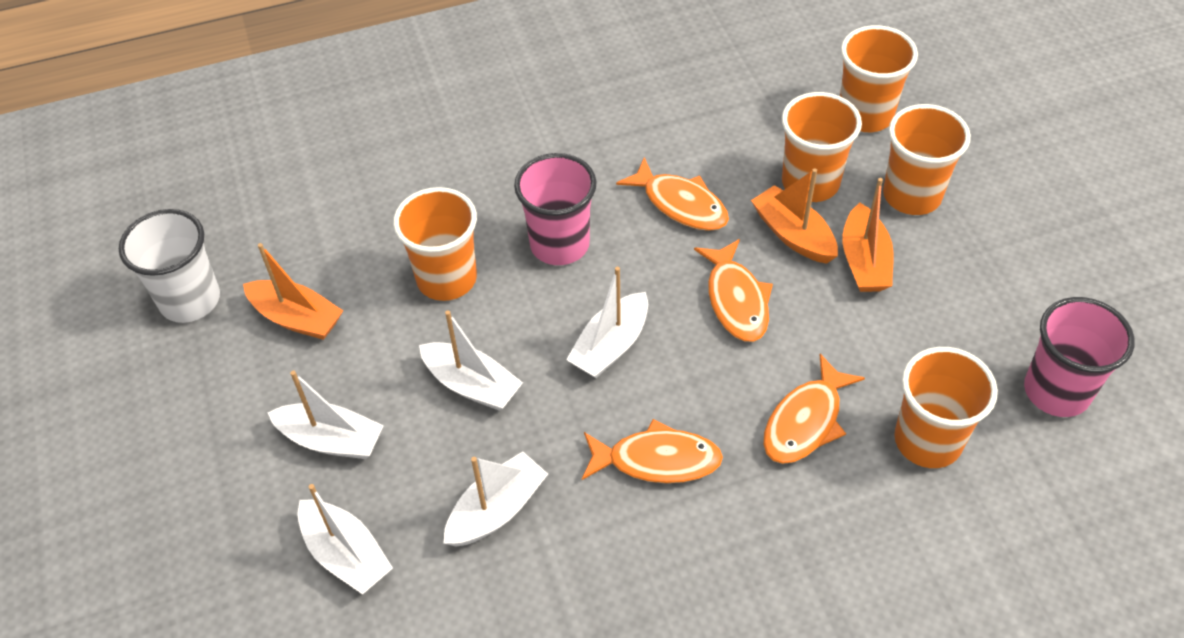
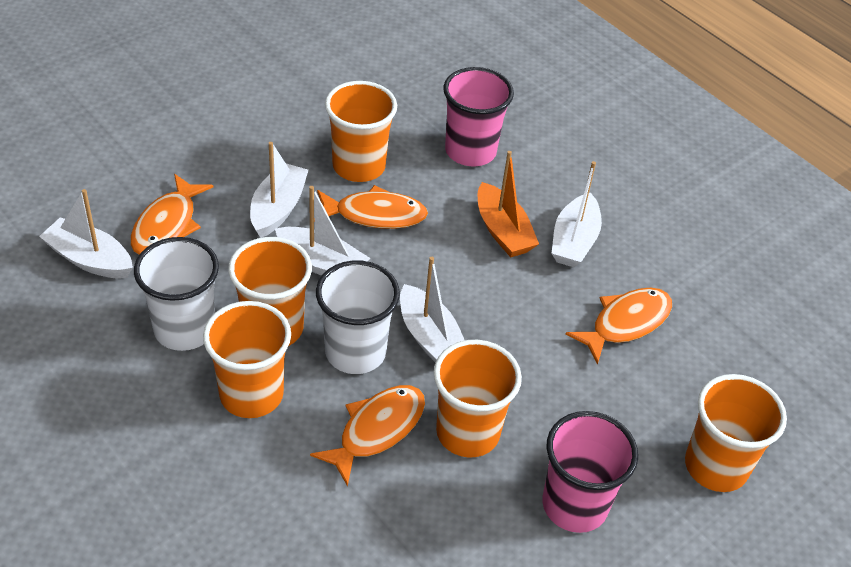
orange boat: [243,243,343,340] [751,168,838,264] [843,178,894,292] = 3 -> [478,151,539,258] = 1
white cup: [119,209,220,323] = 1 -> [134,237,219,351] [316,261,400,374] = 2

